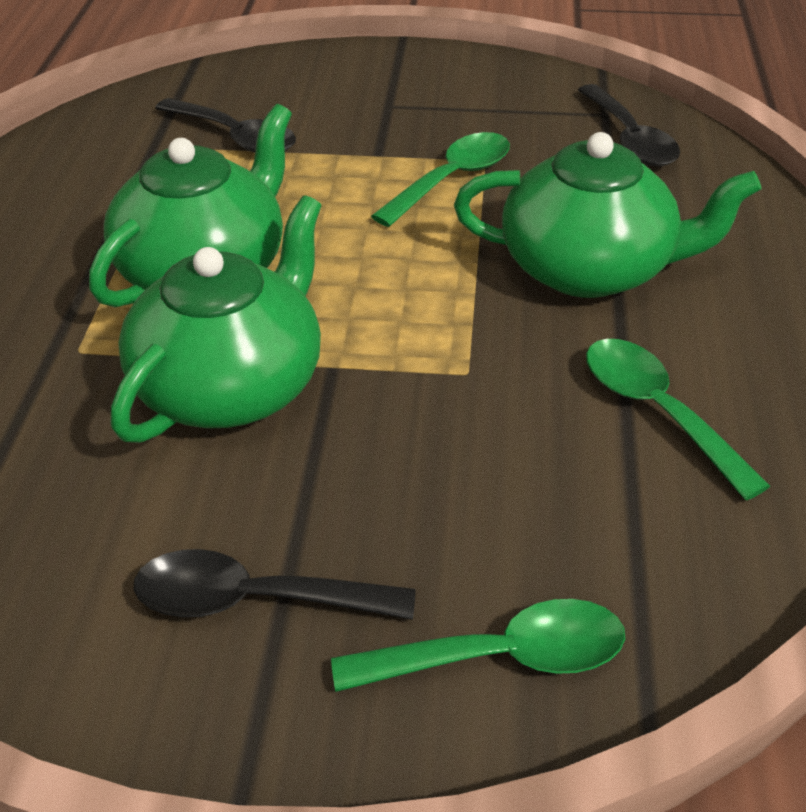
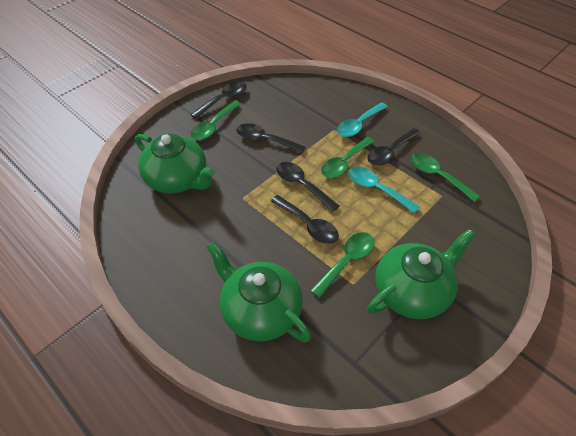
black spoon: [134,549,416,620] [155,98,296,153] [578,84,680,167] = 3 -> [191,81,247,119] [236,123,305,153] [271,195,339,244] [276,162,339,212] [368,128,420,166] = 5
green spoon: [331,599,625,692] [371,132,510,227] [586,339,770,500] = 3 -> [191,101,241,140] [310,232,375,298] [321,137,375,178] [411,153,480,202] = 4
turquoise spoon: none = 0 -> [337,102,388,137] [348,167,419,213] = 2

